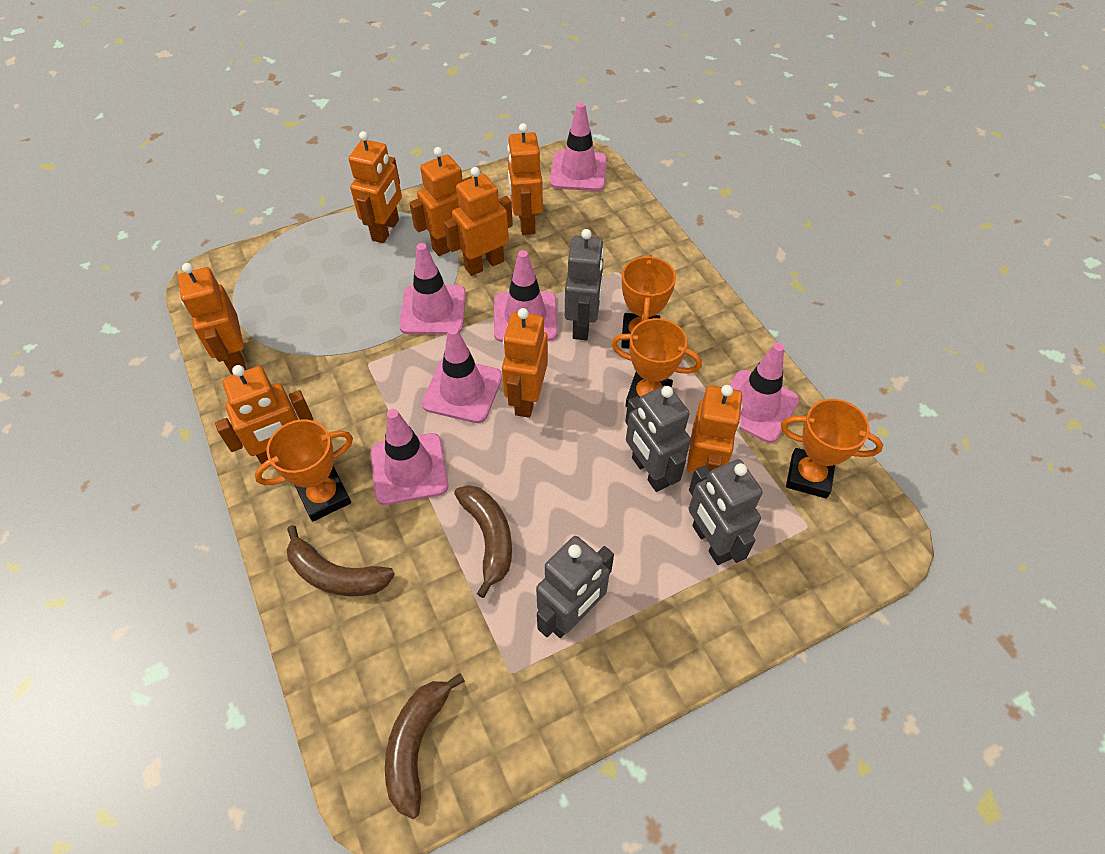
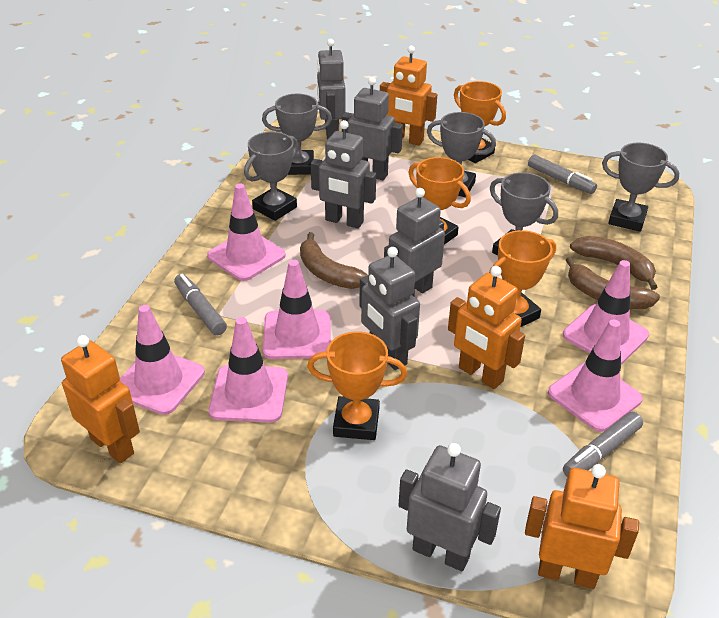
grey marker: none = 0 -> [174,274,227,335] [528,154,597,194] [563,412,643,477] = 3
grey robot: [536,536,614,638] [565,229,604,340] [625,385,691,492] [688,459,763,565] = 4 -> [311,120,376,229] [317,39,345,140] [342,77,403,180] [359,247,420,370] [384,188,445,296] [398,443,501,571] = 6
grey trophy: none = 0 -> [244,132,298,221] [262,94,332,175] [427,112,496,197] [490,172,558,256] [602,143,679,232] = 5
orange robot: [178,263,246,374] [215,365,313,465] [349,131,402,243] [409,147,472,256] [444,167,513,276] [502,308,548,418] [507,123,543,235] [687,385,743,477] = 8 -> [61,335,140,463] [380,46,437,145] [448,266,525,389] [525,464,639,589] = 4

